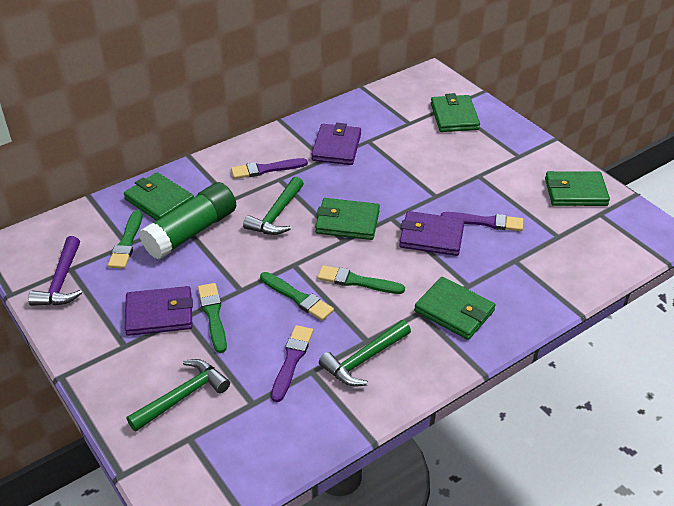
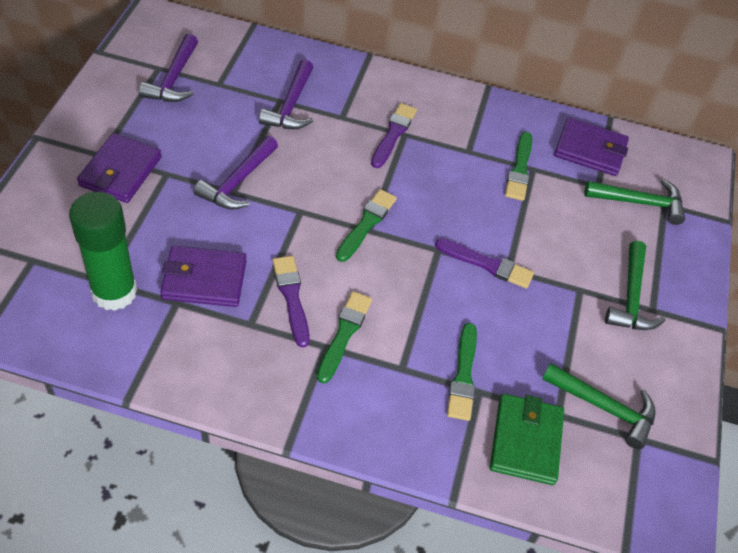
green wallet: [124,172,194,221] [315,198,380,240] [414,277,496,340] [431,93,480,132] [545,171,610,206] = 5 -> [490,393,564,485] = 1
purple hammer: [28,236,82,306] = 1 -> [139,34,198,102] [194,136,278,210] [259,59,313,129] = 3

